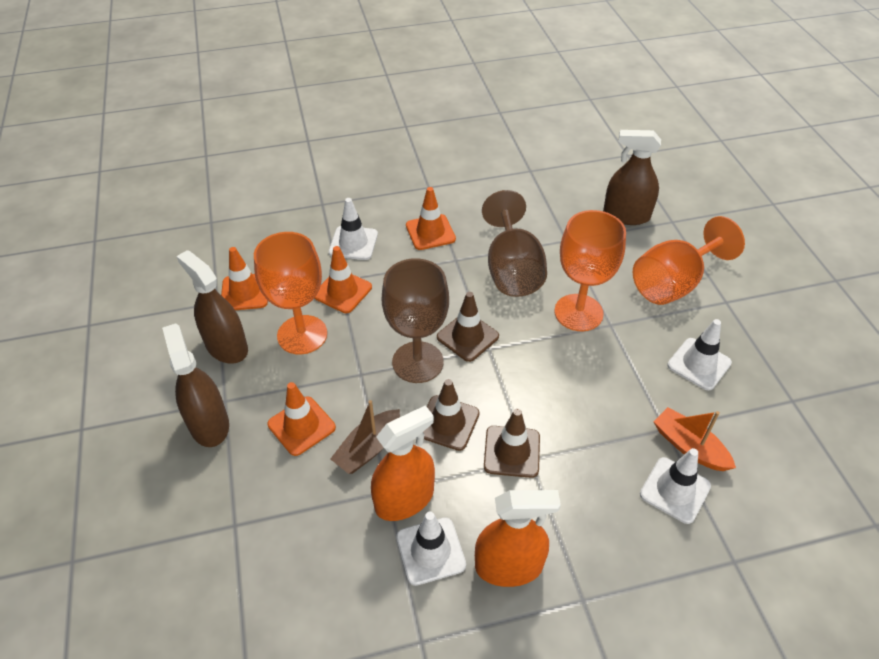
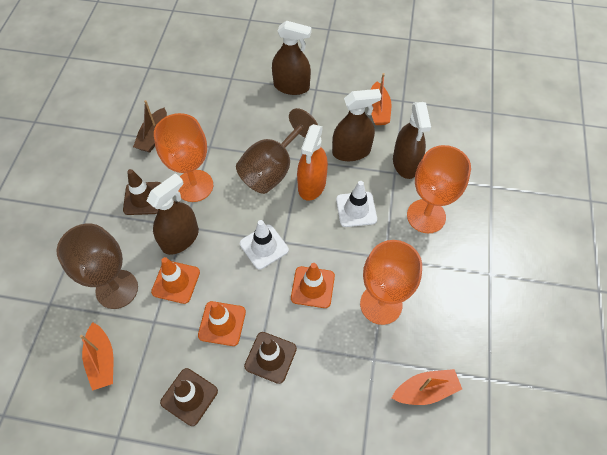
brown spray bottle: [162,323,229,447] [176,250,248,364] [603,130,661,225] = 3 -> [146,173,199,255] [272,21,312,95] [332,89,382,161] [393,102,431,179] = 4
orange boat: [653,407,736,471] = 1 -> [80,322,113,391] [371,73,391,125] [392,369,462,405] = 3
orange spray bottle: [371,405,435,521] [475,490,561,587] = 2 -> [297,124,328,201] = 1
orange traffic cone: [221,247,268,310] [267,382,336,456] [314,246,372,313] [406,187,456,250] = 4 -> [151,257,200,304] [198,301,246,346] [291,263,335,308] = 3
white traffic cone: [329,198,378,260] [396,512,466,586] [640,448,711,524] [667,319,732,390] = 4 -> [240,220,289,269] [336,181,377,227] = 2

